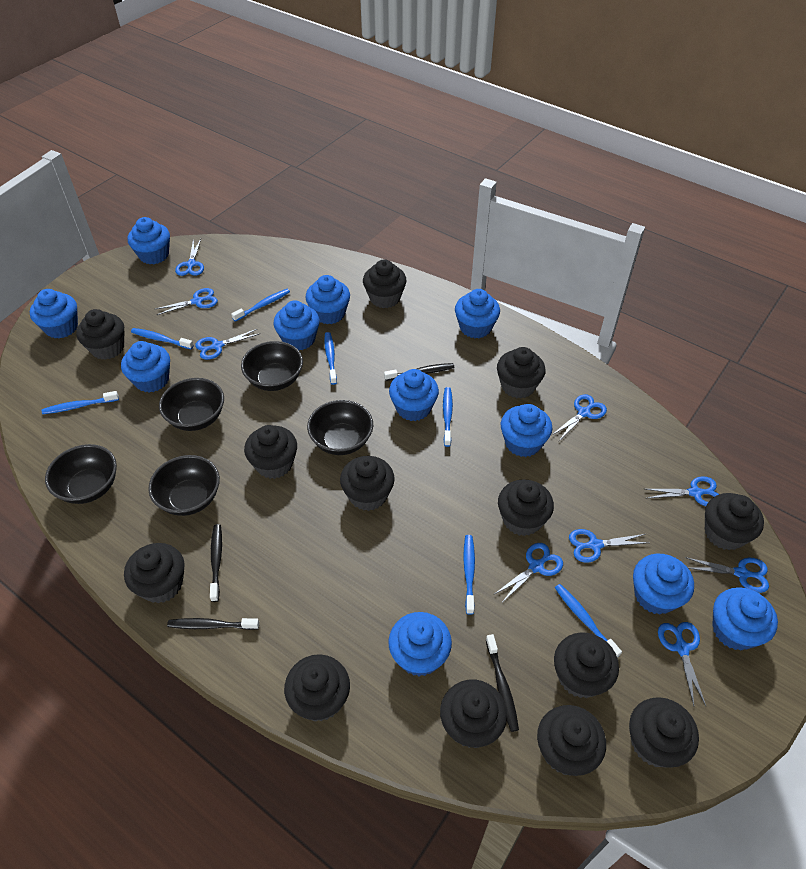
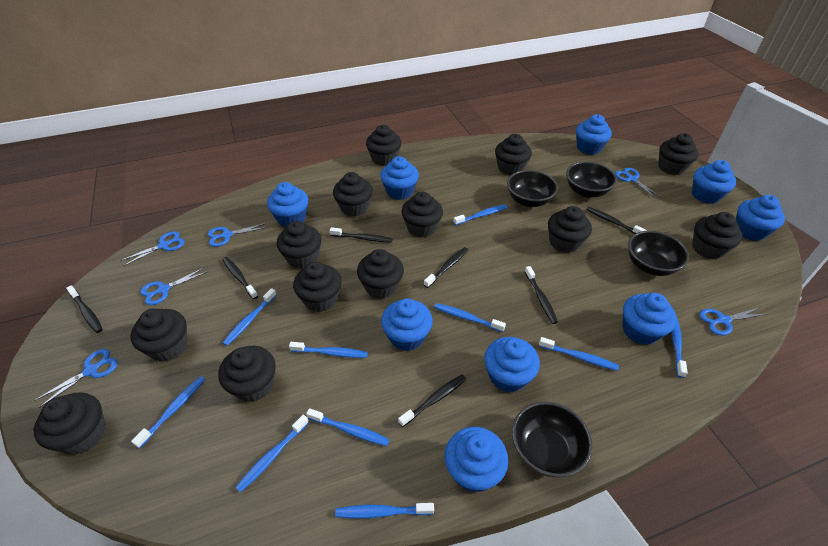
black bowl: [45,444,117,504] [148,455,220,516] [159,378,224,431] [241,341,303,391] [307,400,373,455] = 5 -> [507,170,558,207] [512,401,592,478] [566,161,617,198] [628,231,689,276] = 4
black toothbrush: [167,618,259,630] [210,524,222,602] [384,363,454,381] [486,634,519,732] = 4 -> [66,285,103,333] [222,257,258,299] [330,227,393,243] [398,374,466,427] [424,247,468,288] [525,266,558,324] [586,207,646,234] = 7
blue cupcake: [30,289,78,338] [121,341,170,392] [128,217,170,264] [273,300,320,350] [306,275,350,324] [388,612,452,676] [389,369,439,421] [455,289,500,338] [501,404,552,457] [633,554,694,614] [712,587,778,650] = 11 -> [267,182,308,227] [380,156,419,200] [381,299,433,351] [445,427,508,493] [484,337,540,392] [576,114,612,155] [623,293,677,345] [692,160,736,204] [736,195,785,241] = 9
blue scissors: [155,288,218,315] [175,239,204,276] [195,329,259,360] [495,543,563,602] [552,394,607,441] [569,529,648,563] [645,476,719,506] [658,622,706,706] [685,557,769,593] = 9 -> [34,349,118,408] [120,231,185,266] [140,267,207,305] [208,223,268,247] [615,168,662,199] [699,308,766,336] = 6
blue toothbrush: [42,391,119,414] [131,328,194,349] [231,289,290,322] [324,332,337,385] [443,387,453,447] [463,535,475,615] [555,584,622,658] = 7 -> [131,376,205,448] [223,288,277,346] [235,415,309,493] [289,342,368,358] [306,408,390,446] [335,503,434,518] [434,303,506,332] [453,204,507,225] [539,337,619,371] [671,319,688,378] = 10

